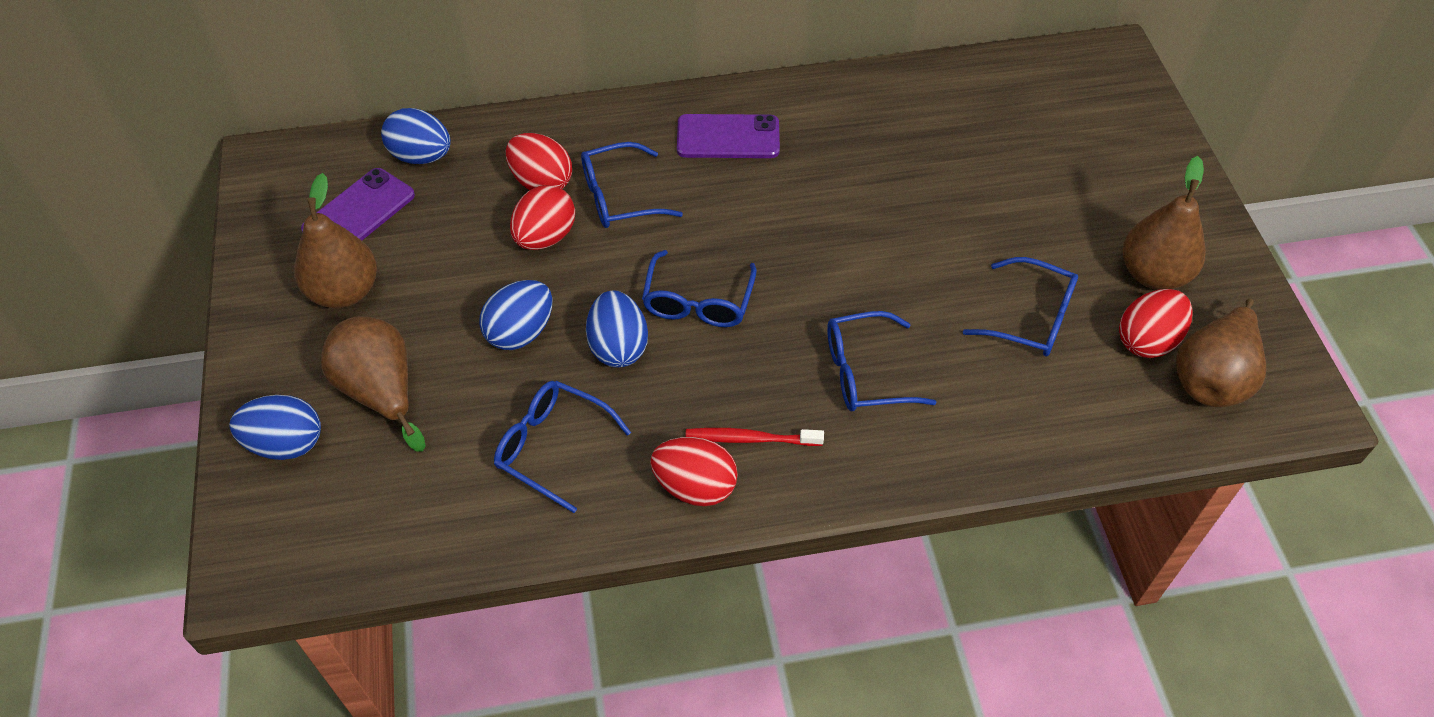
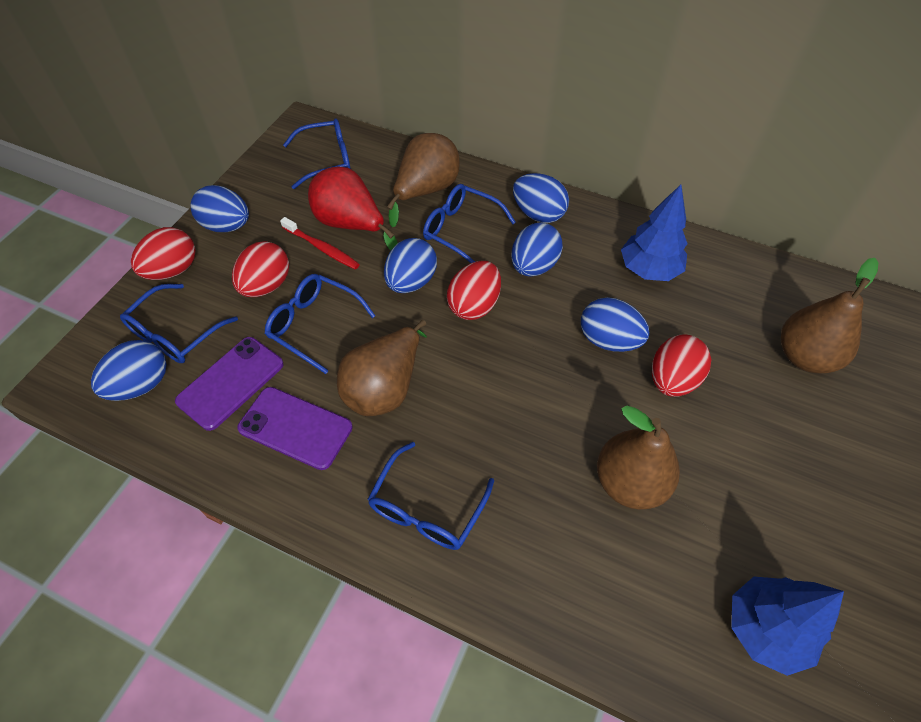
blue egg: [230,395,321,460] [381,108,451,164] [480,280,553,350] [586,291,648,368] = 4 -> [91,340,167,401] [191,185,249,232] [384,238,437,293] [511,223,563,276] [513,173,569,223] [581,297,650,352] = 6
blue tree: none = 0 -> [621,185,688,281] [731,577,844,676] = 2
red pear: none = 0 -> [308,167,398,251] = 1

